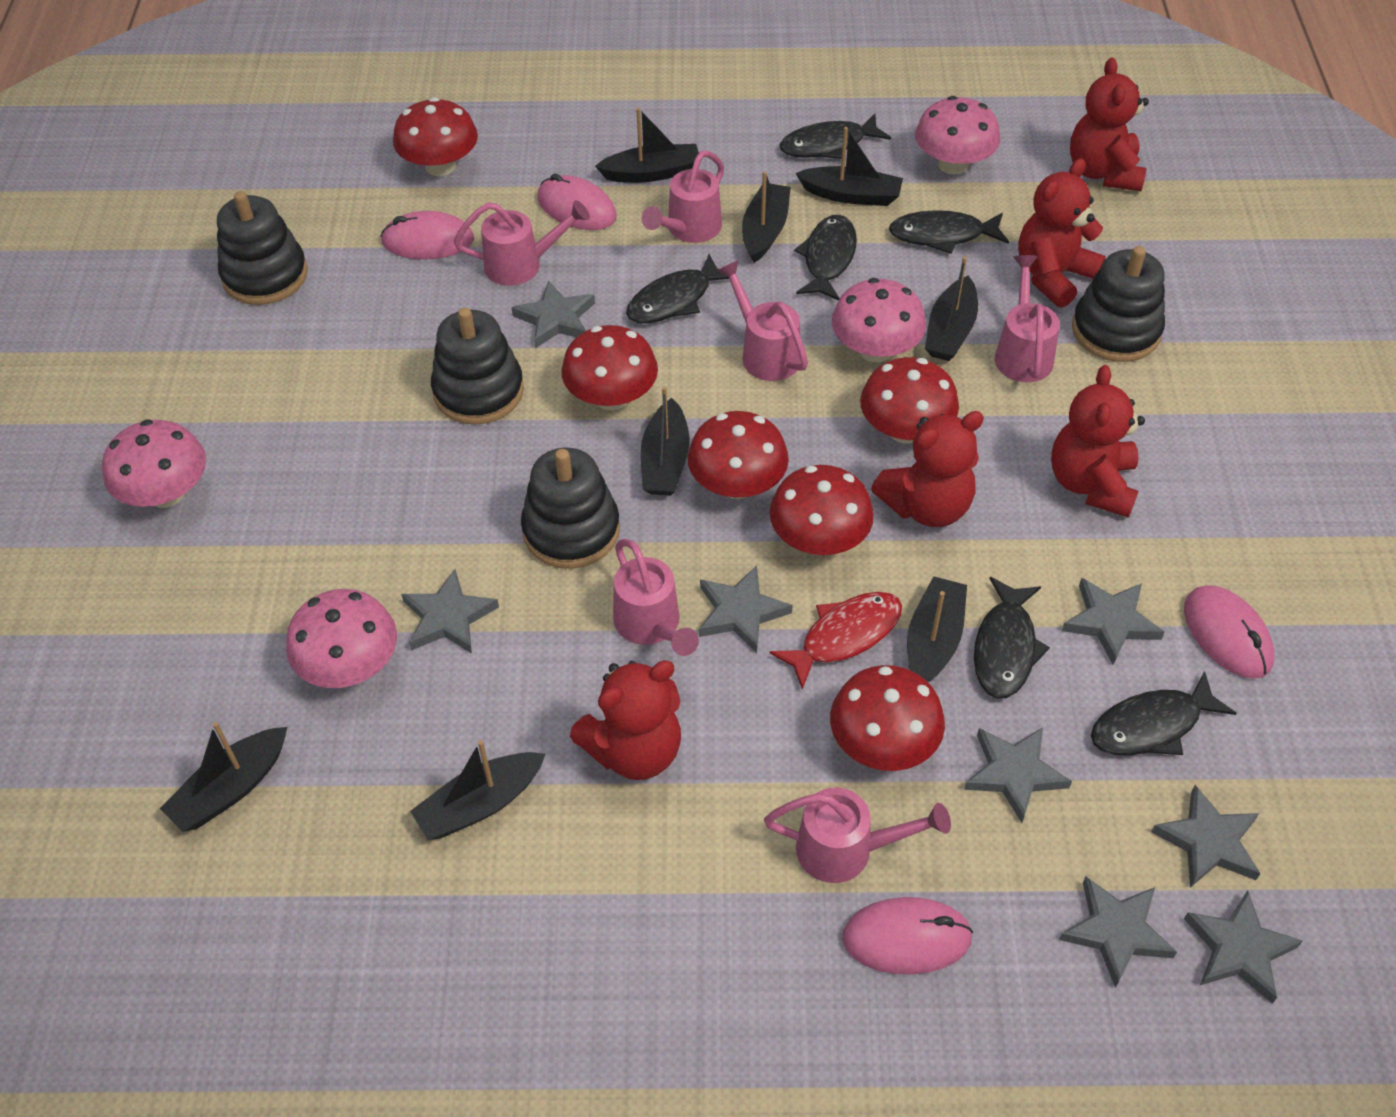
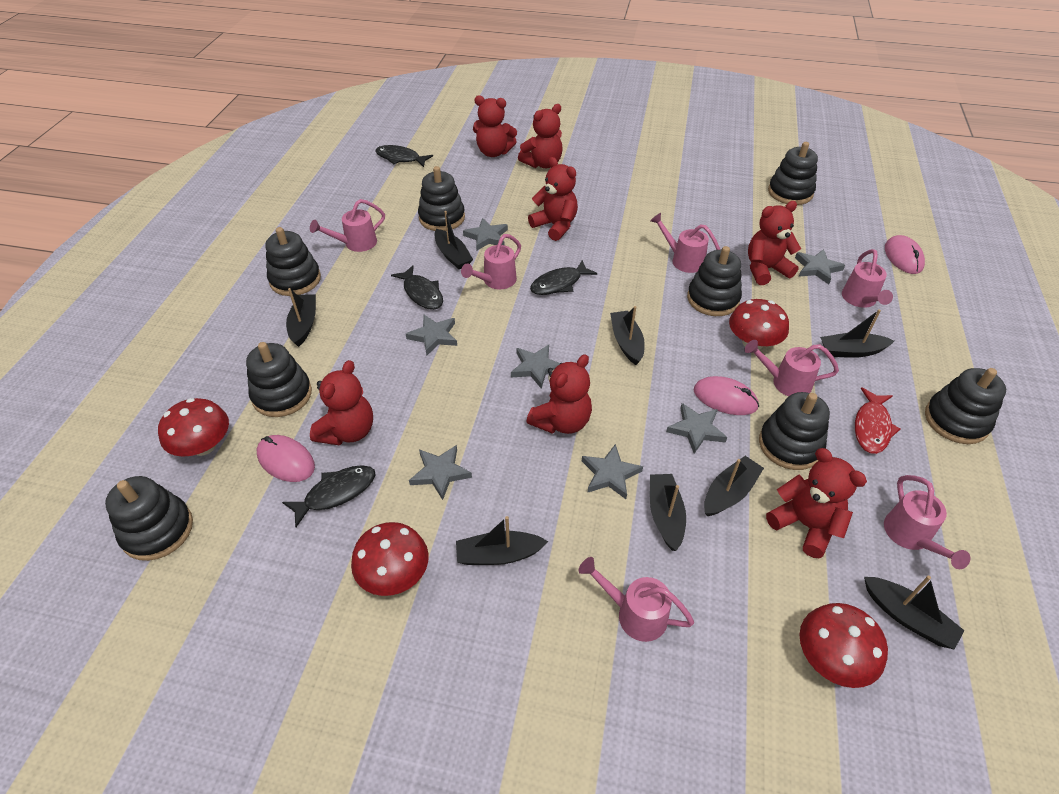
black fish: [626,254,729,324] [780,114,891,159] [794,215,857,301] [889,210,1009,254] [974,577,1050,699] [1091,671,1236,756] = 6 -> [282,465,376,527] [375,145,433,167] [391,266,443,310] [530,260,597,295] = 4
black stacking toy: [217,191,308,305] [431,308,524,425] [521,448,620,569] [1072,246,1165,362] = 4 -> [105,476,193,561] [246,342,312,417] [265,227,321,296] [418,166,465,231] [687,246,742,316] [759,392,830,470] [768,142,818,205] [925,368,1006,444] = 8
grey star: [401,569,499,654] [511,280,595,348] [699,566,793,653] [964,727,1072,823] [1059,877,1177,988] [1062,578,1165,665] [1151,785,1261,888] [1184,890,1303,1004] = 8 -> [406,315,457,355] [409,445,472,500] [463,218,508,250] [511,345,560,389] [582,444,643,499] [666,403,727,454] [795,249,845,284] = 7
pink mouse: [380,211,474,259] [537,174,617,230] [842,897,973,975] [1184,585,1274,679] = 4 -> [257,435,315,482] [694,376,759,415] [885,235,925,274] = 3
pink mushroom: [102,419,206,508] [286,589,397,688] [832,278,926,362] [915,96,1000,175] = 4 -> none = 0
pink watering can: [454,200,590,286] [613,539,699,656] [642,150,724,243] [717,260,808,381] [764,788,951,883] [995,255,1060,382] = 6 -> [310,199,385,252] [461,234,521,289] [578,557,694,642] [650,213,720,273] [744,340,839,396] [842,249,893,308] [884,475,971,569] = 7
red mushroom: [393,97,478,176] [561,325,658,410] [687,411,789,499] [770,465,874,555] [830,665,945,771] [860,357,959,444] = 6 -> [158,398,229,457] [351,522,429,596] [729,299,789,350] [800,603,888,688] = 4
red teddy bear: [570,660,681,780] [871,411,984,527] [1018,158,1106,308] [1051,365,1145,518] [1070,58,1149,191] = 5 -> [310,360,373,446] [473,95,517,157] [518,104,563,168] [526,354,592,434] [528,157,578,241] [748,201,801,285] [766,448,867,558] = 7

